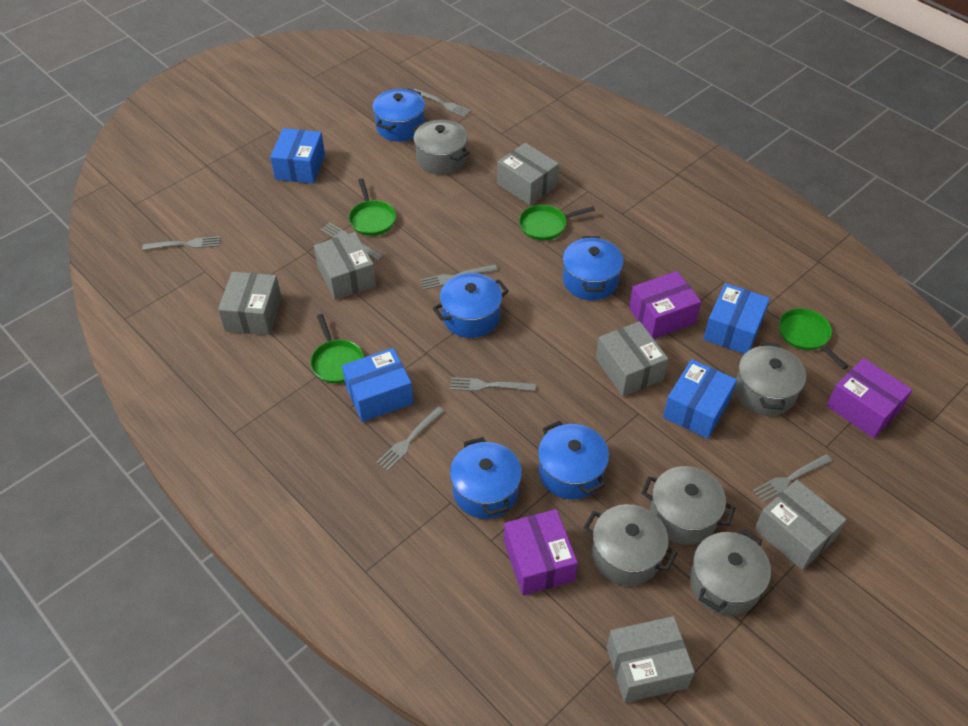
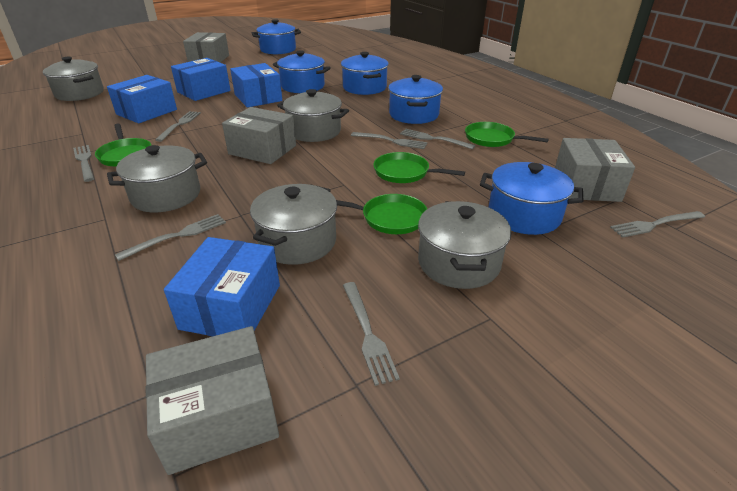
grey box: [218,272,282,335] [314,232,376,300] [497,143,559,205] [596,321,668,396] [607,616,695,703] [754,480,847,570] = 6 -> [146,326,279,475] [183,32,229,63] [222,107,296,164] [555,138,635,202] = 4
purple box: [504,509,578,595] [629,271,701,339] [827,358,912,438] = 3 -> none = 0

